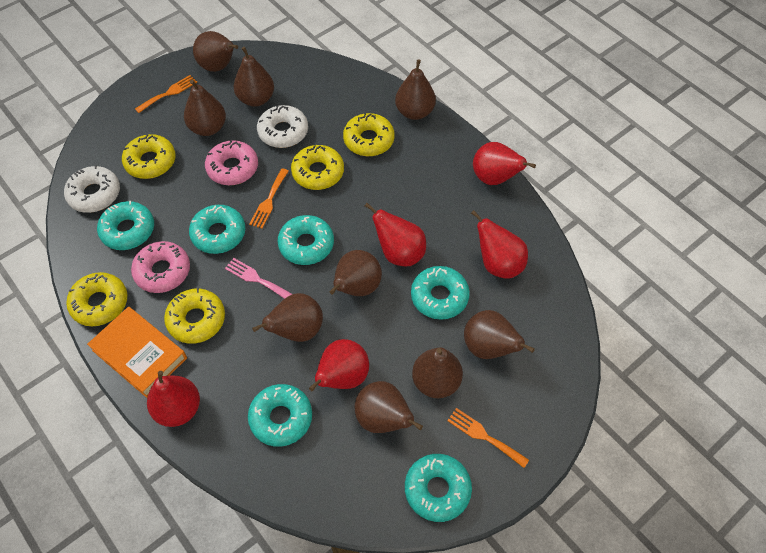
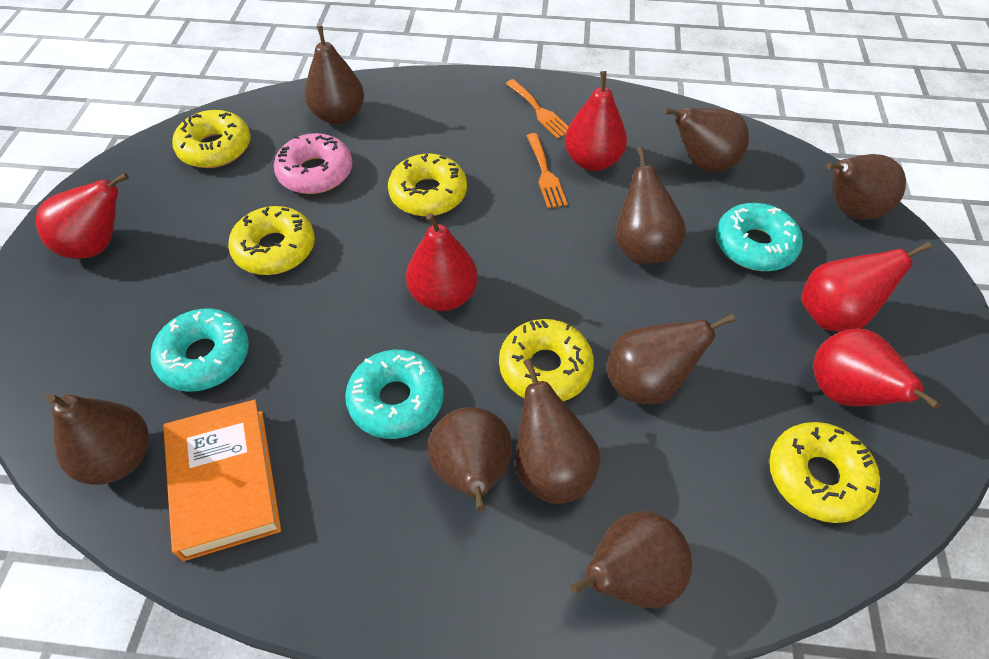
orange fork: [135,75,197,113] [249,168,289,229] [447,408,529,468] = 3 -> [505,79,569,139] [527,133,568,208] = 2
pink donut: [131,241,190,293] [205,140,258,185] = 2 -> [274,133,352,194] = 1
pink fork: [225,258,292,299] = 1 -> none = 0
turquoise donut: [97,201,154,250] [189,205,246,254] [248,384,312,447] [278,215,334,265] [405,454,472,522] [411,266,470,320] = 6 -> [151,308,249,392] [345,350,444,439] [716,203,803,271] = 3
white donut: [64,165,120,213] [257,105,308,148] = 2 -> none = 0

